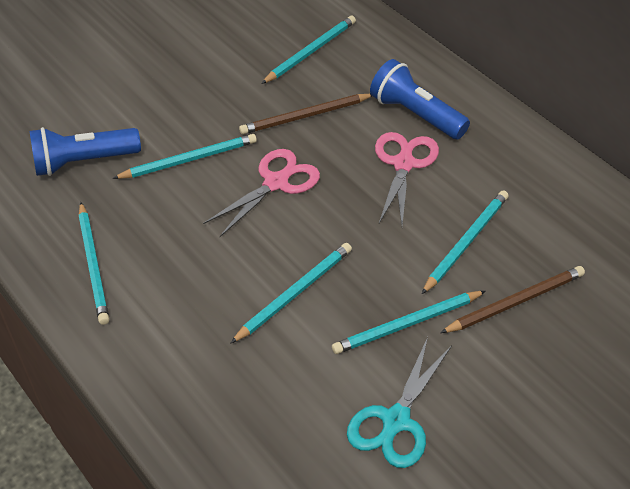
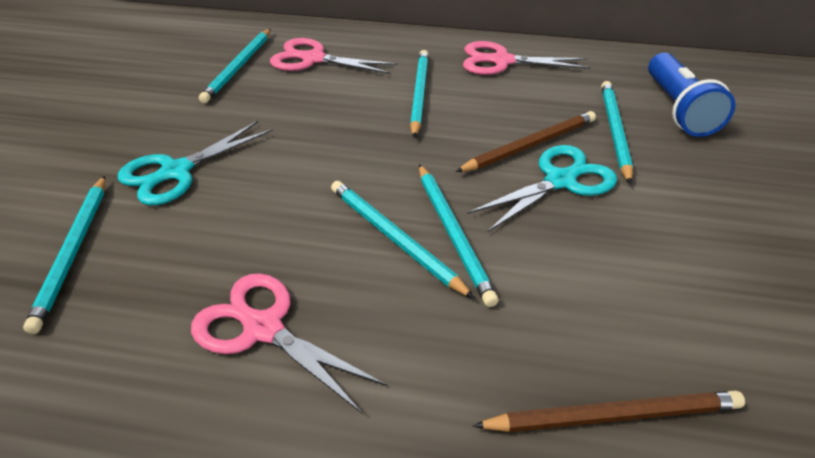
blue flashlight: [29,127,141,176] [370,59,470,139] = 2 -> [648,53,735,137] = 1
pink scissors: [203,149,320,237] [375,132,439,225] = 2 -> [191,273,387,413] [270,38,397,74] [463,41,590,75] = 3
turquoise scissors: [347,337,452,468] = 1 -> [118,121,273,205] [467,145,617,233] = 2

